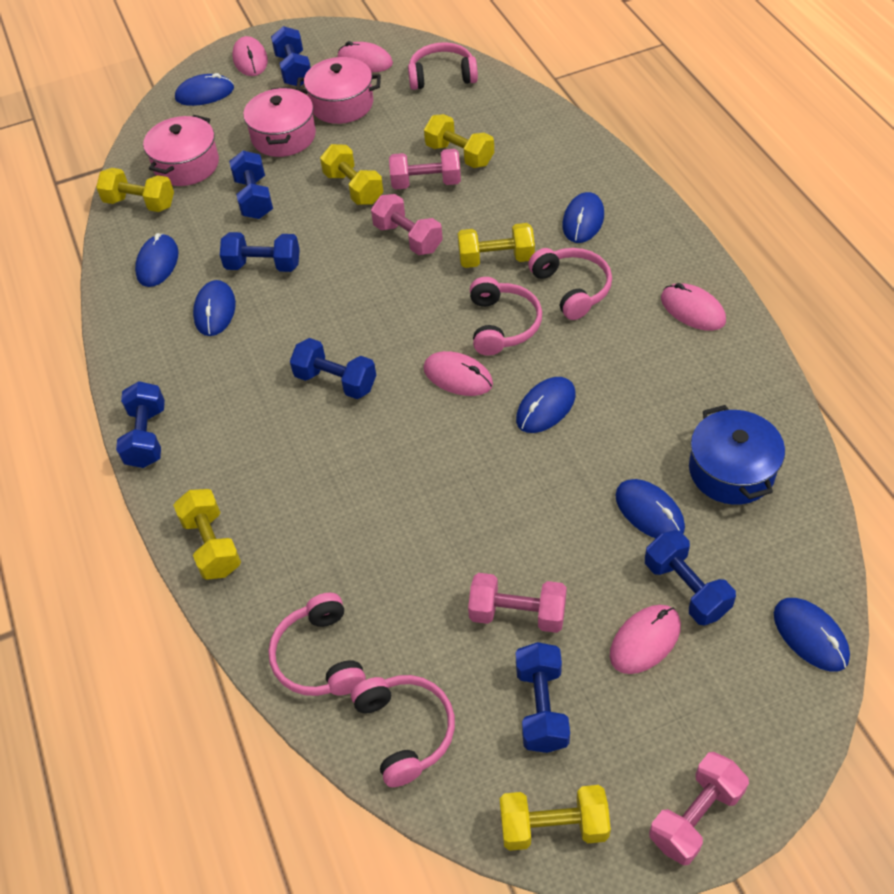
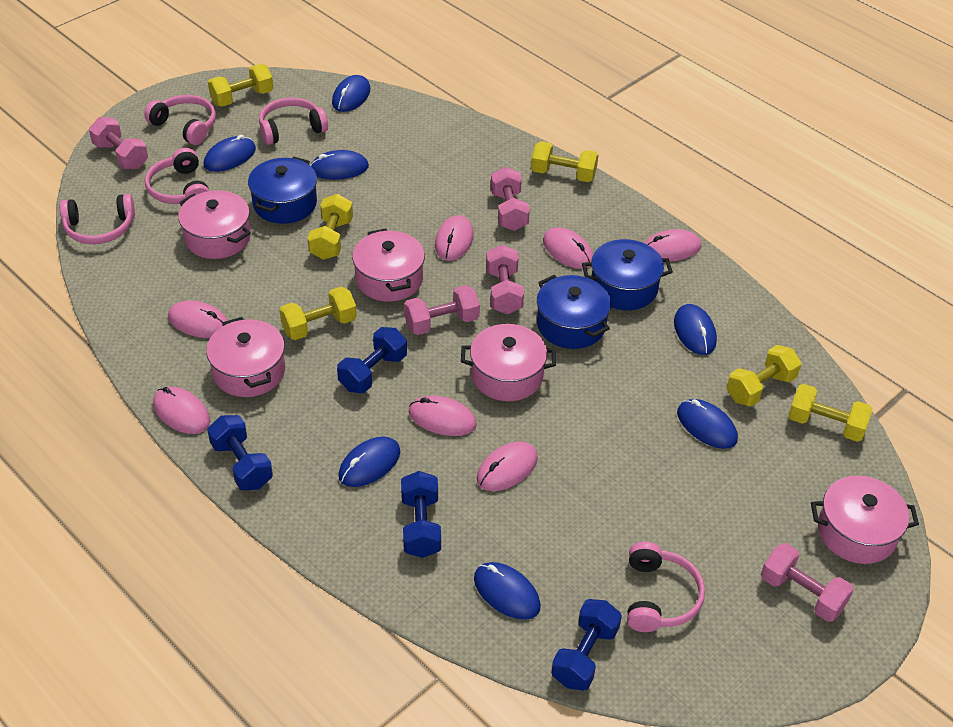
blue dumbbell: [116,381,165,468] [220,232,300,272] [229,151,273,219] [271,26,311,86] [290,338,376,399] [516,642,570,753] [645,530,736,626] = 7 -> [207,415,273,490] [337,327,407,393] [401,471,441,558] [551,599,622,691] = 4
blue pot: [689,405,785,505] = 1 -> [248,157,317,224] [537,275,611,349] [582,239,673,310] = 3
pink dumbbell: [371,194,443,255] [389,149,461,190] [468,573,567,633] [649,752,749,866] = 4 -> [89,117,148,169] [404,285,480,335] [486,245,524,314] [491,167,530,231] [761,543,854,622] = 5
pink mouse: [232,36,268,76] [338,41,393,72] [424,351,493,396] [610,605,681,674] [661,283,726,331] = 5 -> [153,386,210,434] [168,300,228,338] [409,396,477,436] [435,215,473,261] [477,442,538,491] [543,227,593,269] [644,229,701,262] = 7
pink pot: [143,115,219,186] [243,87,316,157] [296,57,381,124] = 3 -> [178,190,251,259] [206,317,285,397] [352,228,425,302] [461,324,556,401] [811,476,919,564] = 5

